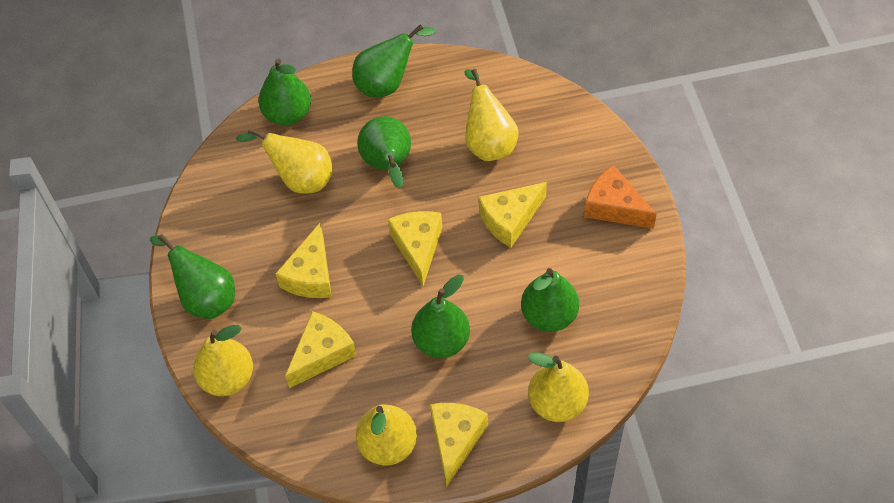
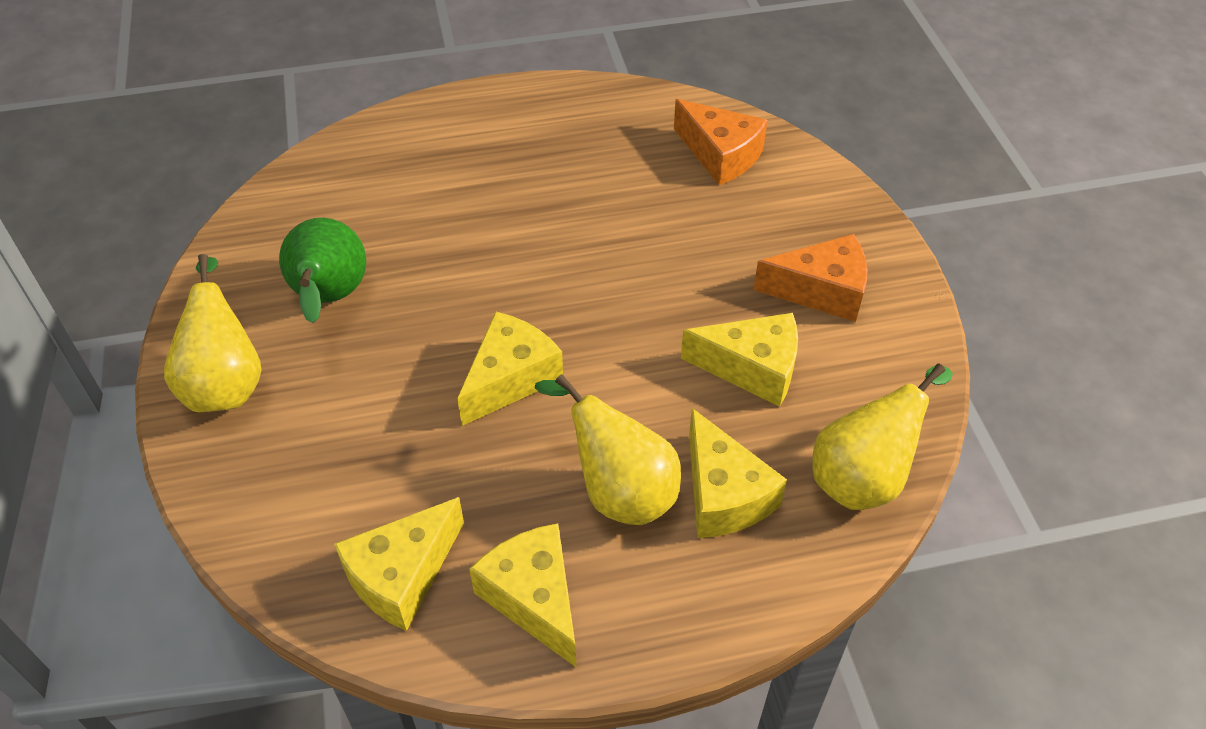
green pear: [150,234,235,319] [258,58,311,126] [352,24,435,98] [357,116,411,188] [411,274,470,358] [521,268,579,332] = 6 -> [279,218,366,323] = 1
orange cheese: [584,165,657,229] = 1 -> [674,99,768,185] [753,234,867,322] = 2
yellow pear: [193,325,253,396] [236,128,333,194] [356,404,417,466] [464,69,519,161] [528,352,589,422] = 5 -> [164,254,261,412] [535,374,681,525] [812,363,953,510] = 3

